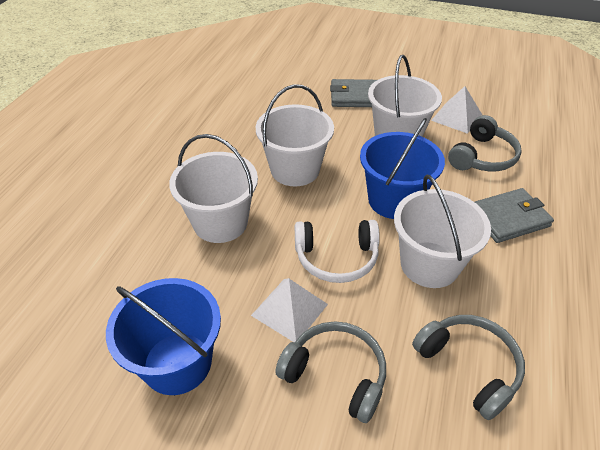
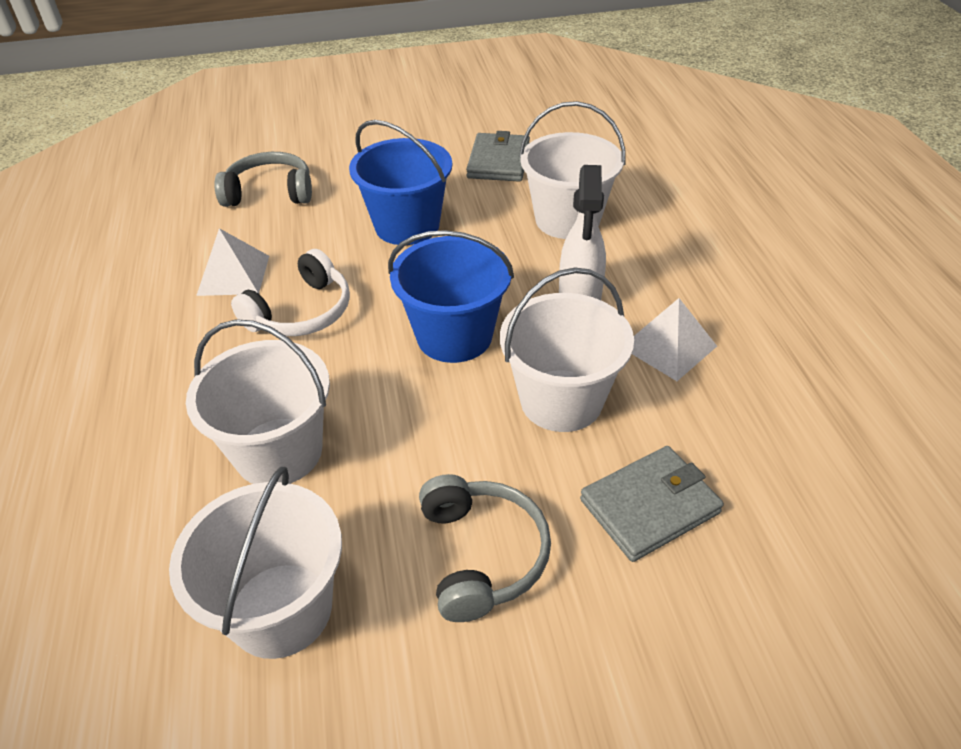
grey headphones: [275,321,386,423] [412,315,525,420] [448,115,522,172] = 3 -> [214,152,312,207] [419,474,551,622] = 2
white spray bottle: none = 0 -> [559,165,606,300] = 1

